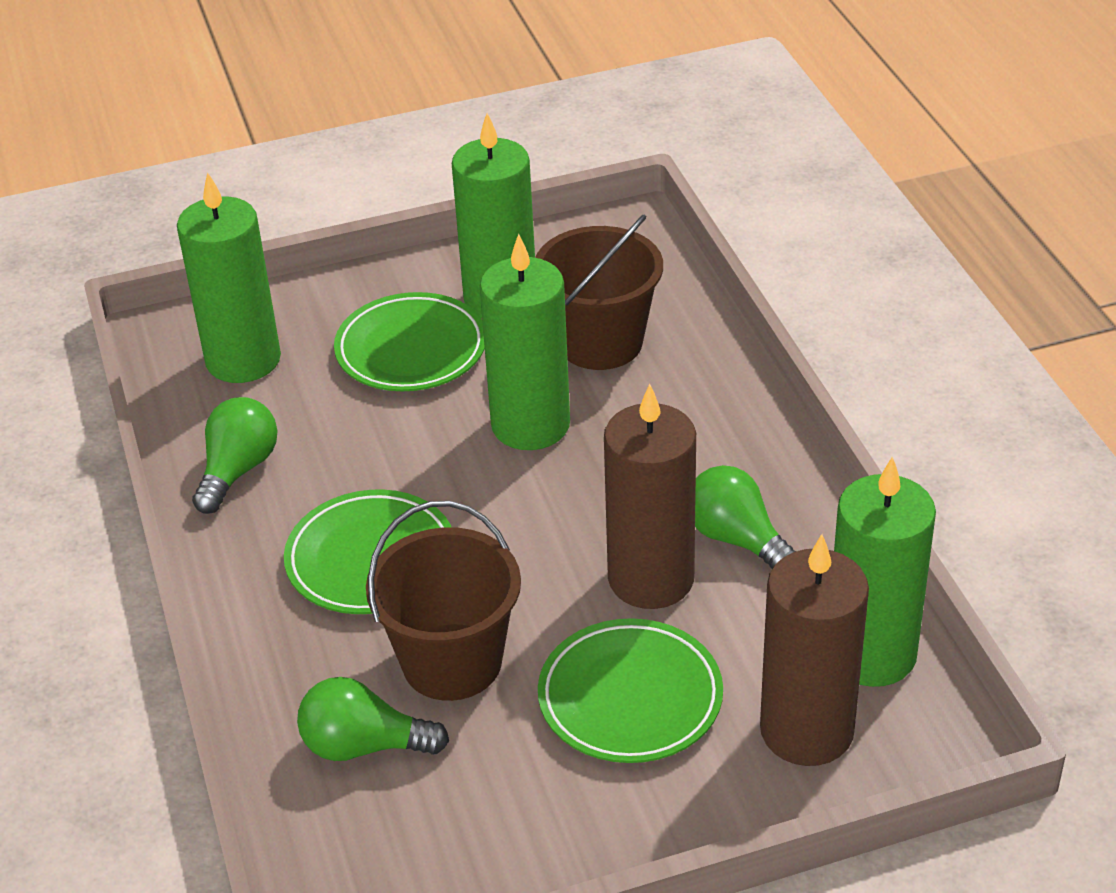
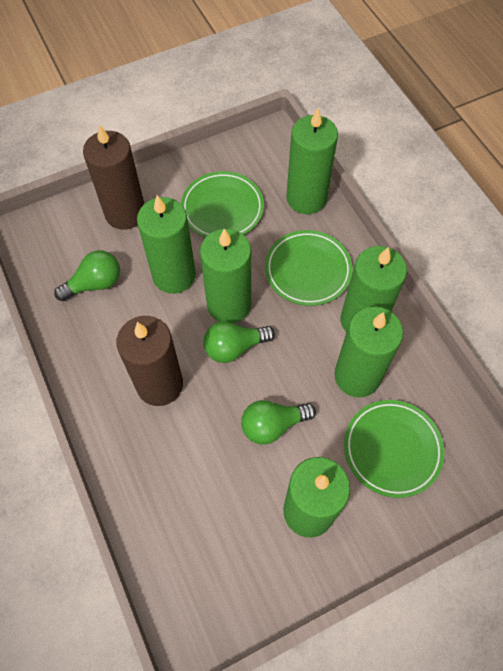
brown bucket: [366,501,521,701] [535,214,663,370] = 2 -> none = 0
green candle: [177,172,281,383] [452,113,535,318] [480,234,570,450] [834,456,936,687] = 4 -> [137,195,196,294] [200,229,251,323] [283,457,350,538] [286,108,338,214] [334,306,403,397] [341,246,407,332] = 6

